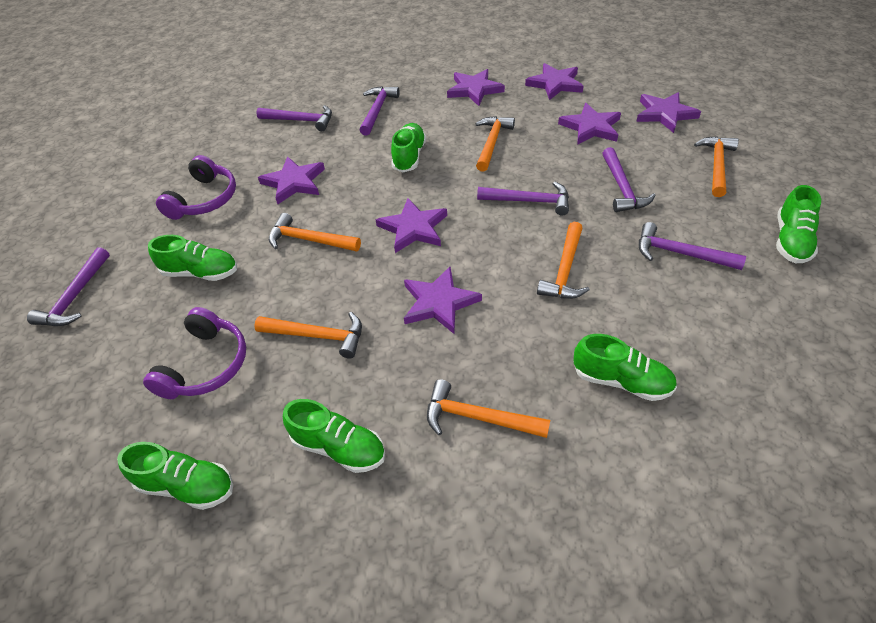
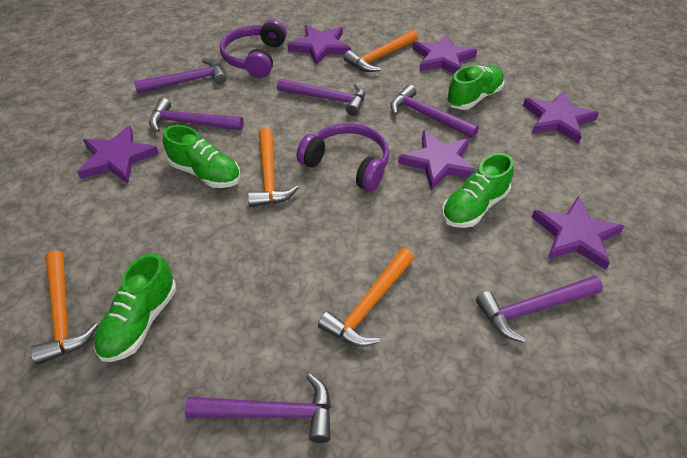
green shoe: [117,442,233,510] [148,235,237,281] [283,399,385,473] [391,123,426,172] [574,334,677,401] [776,185,821,263] = 6 -> [94,253,176,362] [163,125,240,188] [442,153,514,228] [446,65,505,110] = 4
orange hammer: [255,312,362,359] [269,213,361,252] [427,379,550,438] [475,116,515,172] [537,222,590,299] [694,136,739,197] = 6 -> [31,250,99,365] [248,128,299,207] [318,248,414,347] [344,30,418,72] = 4
purple star: [258,156,325,204] [376,198,447,253] [404,267,482,334] [447,69,505,106] [525,63,584,100] [558,103,621,145] [636,92,701,133] = 7 -> [77,125,159,183] [287,25,351,66] [398,130,476,190] [413,34,477,74] [523,91,599,144] [531,197,624,270] = 6

